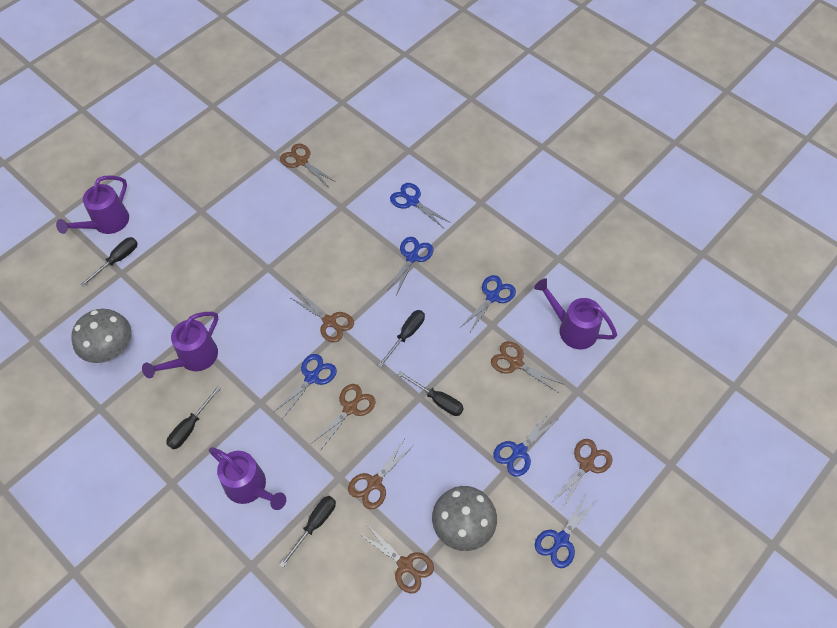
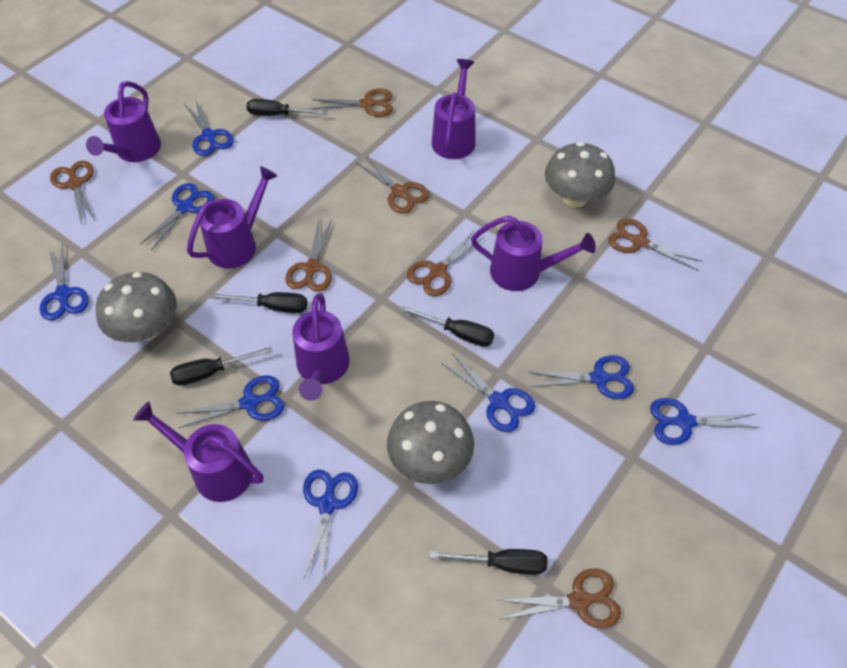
blue scissors: [274,354,337,419] [386,237,433,295] [390,183,451,228] [460,275,516,334] [493,413,558,477] [535,494,596,568] = 6 -> [40,244,89,321] [140,183,214,251] [176,375,285,428] [185,101,234,156] [303,469,358,581] [443,353,535,432] [529,355,634,399] [650,398,761,445] = 8
grey mushroom: [71,309,132,363] [432,486,497,551] = 2 -> [96,272,177,342] [387,401,474,484] [545,142,615,207] = 3
purple watering can: [56,176,129,234] [142,312,218,378] [209,447,286,510] [534,278,617,349] = 4 -> [86,81,161,162] [133,401,264,502] [187,166,278,269] [292,293,350,401] [432,59,476,159] [471,216,596,291] = 6

